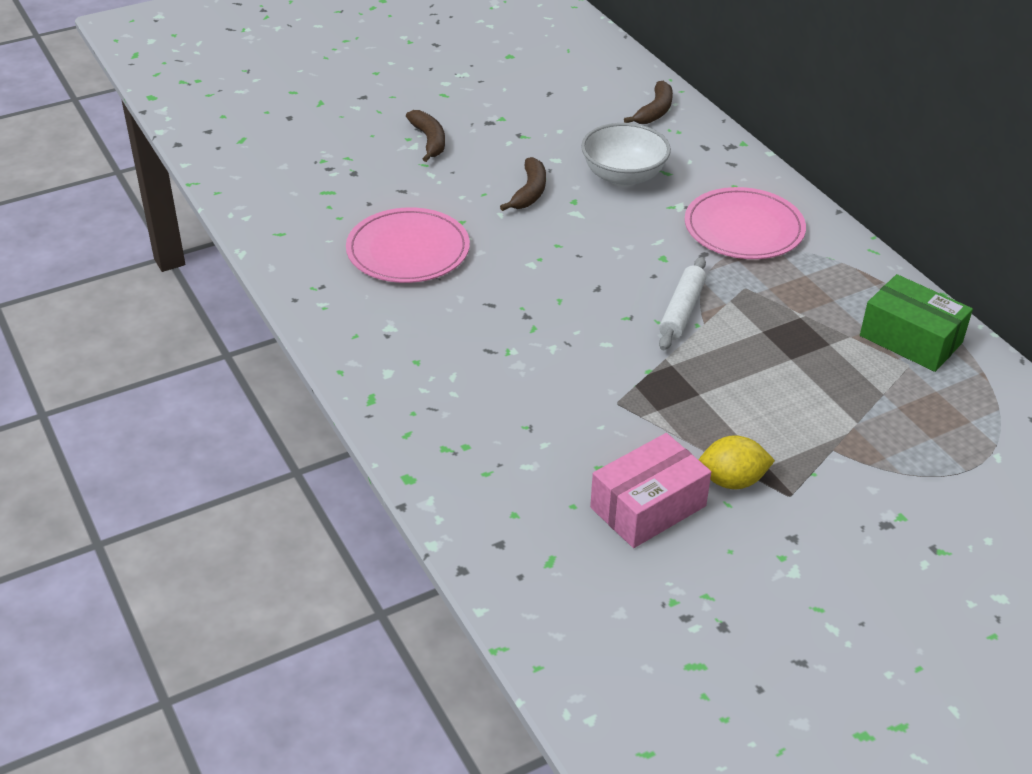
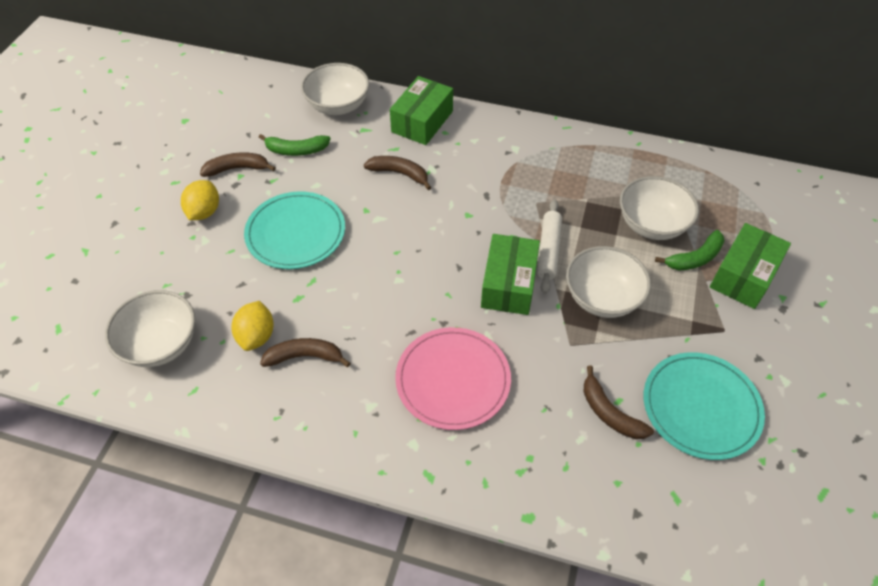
brown banana: [406,110,445,162] [500,157,546,211] [624,81,673,124] = 3 -> [200,152,276,177] [260,338,351,367] [364,156,431,190] [584,366,654,439] = 4
green banana: none = 0 -> [259,134,330,156] [655,230,724,270] = 2
green box: [860,274,973,372] = 1 -> [390,76,453,145] [481,234,540,315] [710,223,791,309] = 3
pink box: [590,433,711,548] = 1 -> none = 0
pink plate: [346,207,470,283] [685,187,806,259] = 2 -> [395,327,511,430] = 1
turquoise plate: none = 0 -> [244,191,345,269] [644,352,765,460] = 2
white bowl: [581,123,671,186] = 1 -> [105,290,195,367] [301,63,369,115] [566,246,651,318] [620,176,699,240] = 4
yellow lemon: [699,435,775,489] = 1 -> [181,180,219,220] [231,301,274,351] = 2

